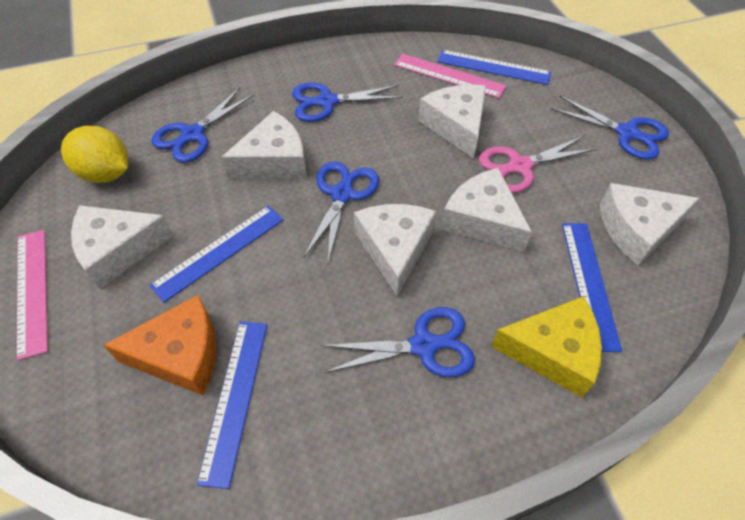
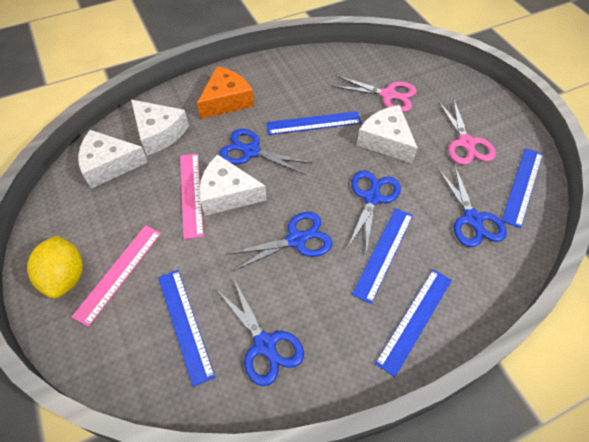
blue ruler: [149,206,284,302] [197,321,267,489] [437,50,551,85] [562,223,622,352] = 4 -> [158,270,215,387] [266,111,361,135] [352,208,413,304] [375,269,452,377] [501,148,543,228] = 5
pink scissors: [479,136,597,193] = 1 -> [332,75,417,112] [438,98,496,165] = 2
white cheese: [71,205,173,289] [221,111,306,179] [354,204,436,296] [418,84,486,158] [441,168,532,252] [600,183,700,265] = 6 -> [78,130,148,189] [131,100,189,155] [199,154,267,216] [357,105,418,164] = 4
yellow cheese: [491,296,602,397] = 1 -> none = 0

